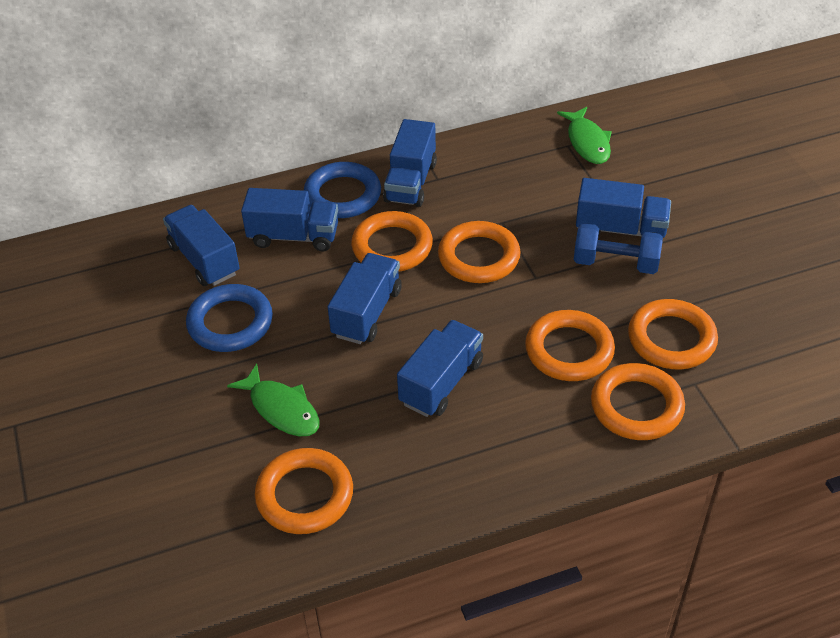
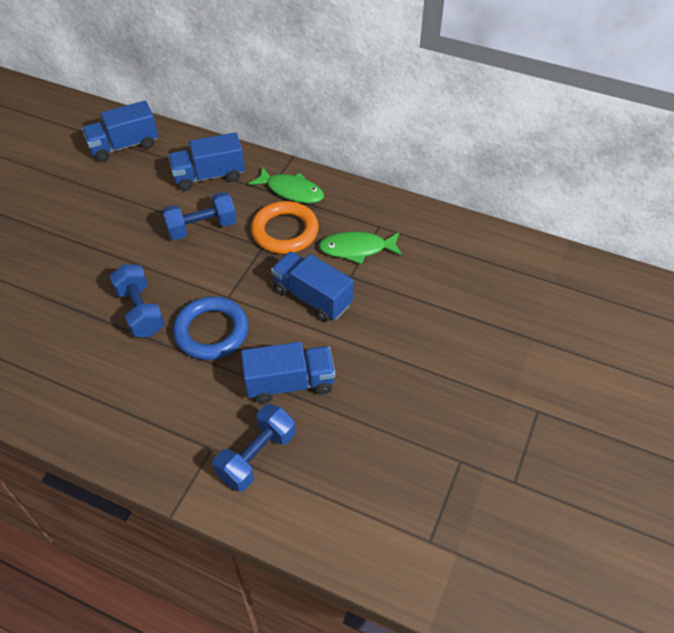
blue dumbbell: [574,223,663,274] = 1 -> [109,264,165,337] [162,192,237,240] [213,404,295,492] = 3
blue ring: [186,284,273,352] [304,162,381,218] = 2 -> [173,296,248,360] = 1
blue truck: [163,205,240,286] [241,188,338,252] [328,253,402,344] [383,119,437,207] [397,320,483,417] [576,178,671,238] = 6 -> [82,101,158,162] [168,132,245,191] [241,342,335,404] [271,251,354,322] = 4
orange ring: [255,448,353,534] [351,211,433,272] [438,221,521,283] [525,310,615,381] [591,363,685,440] [628,299,718,370] = 6 -> [251,201,319,254] = 1

